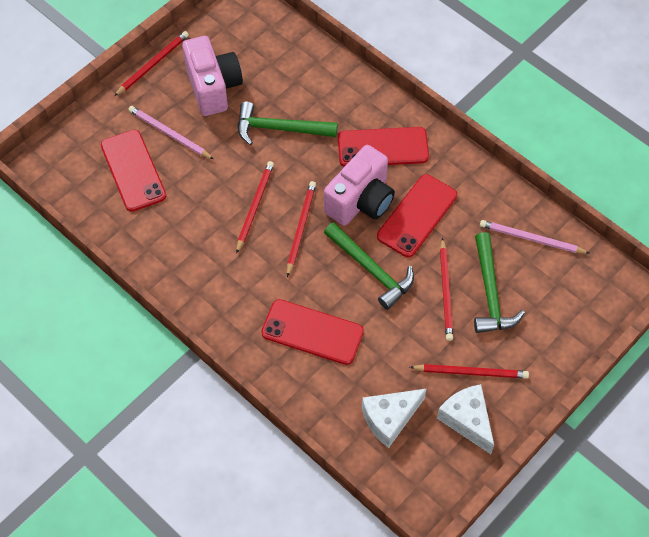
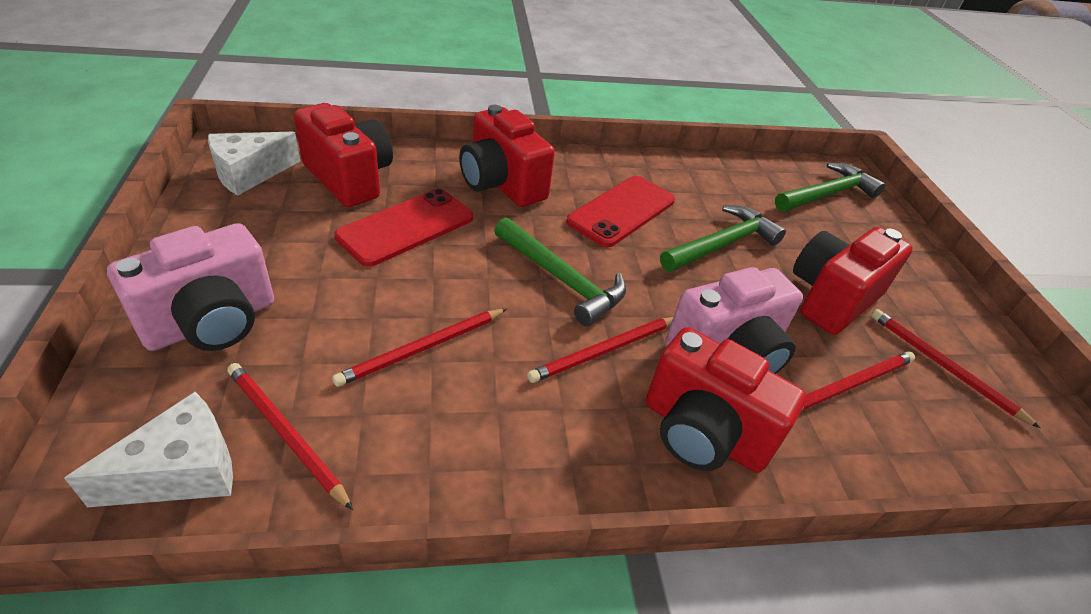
pink pencil: [128,106,214,159] [480,220,589,254] = 2 -> none = 0
red camera: none = 0 -> [294,103,393,207] [459,105,555,207] [646,327,807,473] [793,227,913,335] = 4
red phone: [101,130,166,212] [261,299,364,365] [338,127,429,167] [377,174,457,257] = 4 -> [334,189,473,267] [566,176,675,247] = 2

